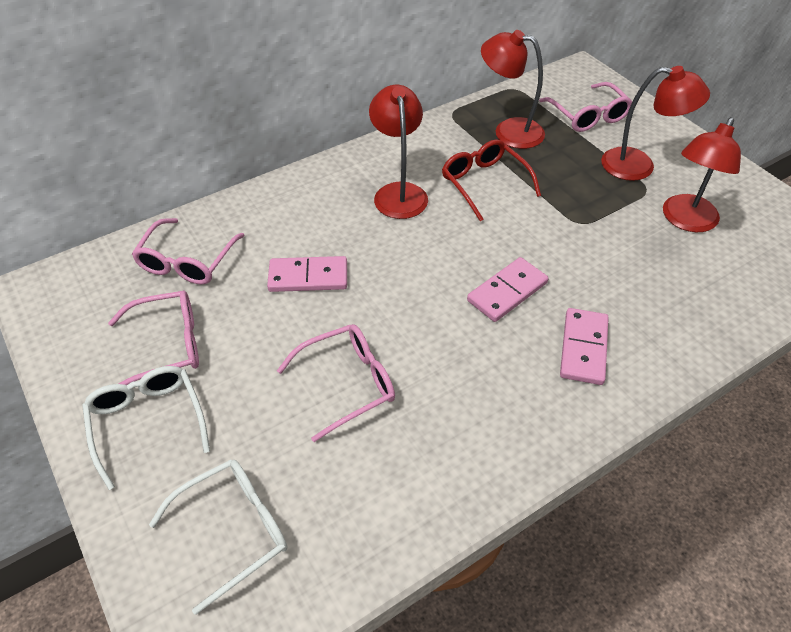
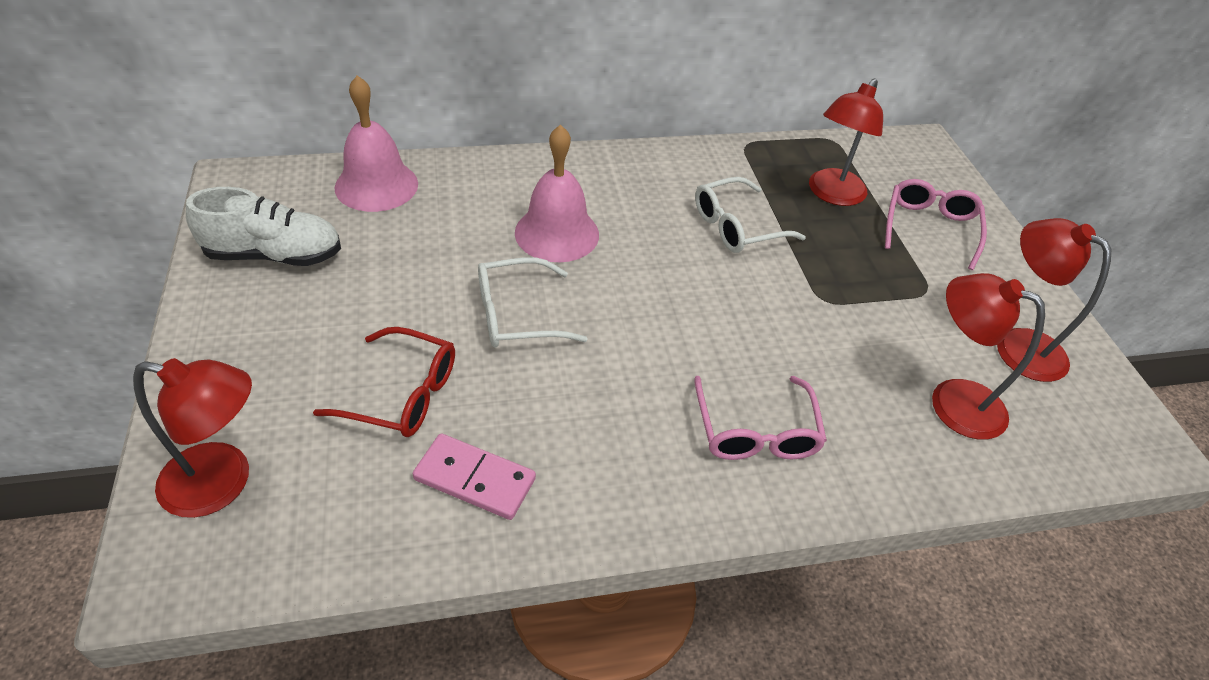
pink bell: none = 0 -> [335,75,418,212] [515,124,599,262] = 2
pink domino: [267,256,347,292] [467,257,549,322] [560,308,609,385] = 3 -> [413,434,536,520] = 1
pink glasses: [108,291,199,385] [132,218,245,284] [277,324,395,442] [539,82,632,132] = 4 -> [694,376,827,460] [885,179,987,270] = 2
white shoe: none = 0 -> [186,187,341,266] = 1

